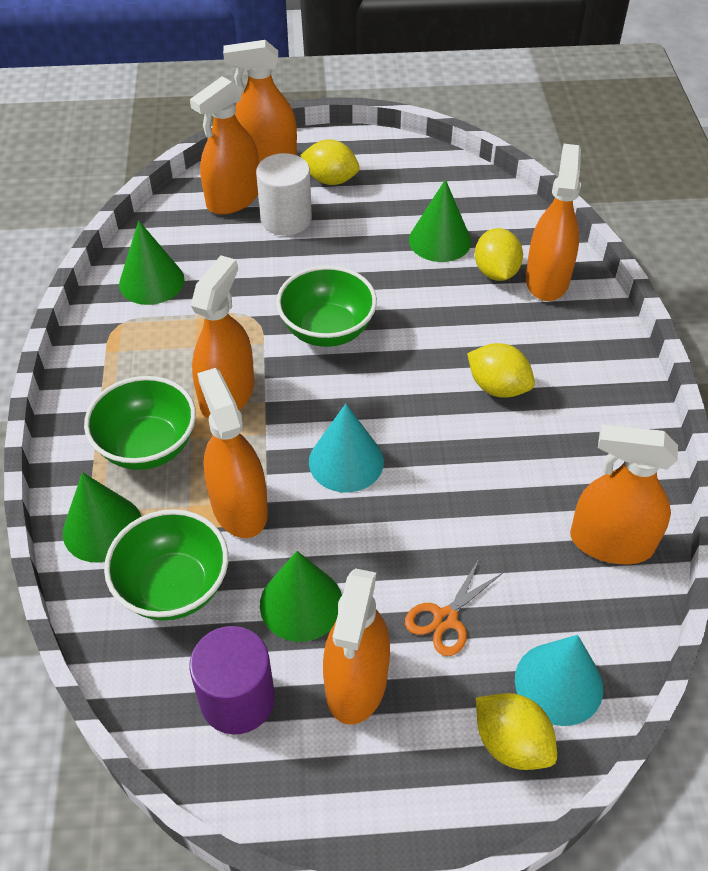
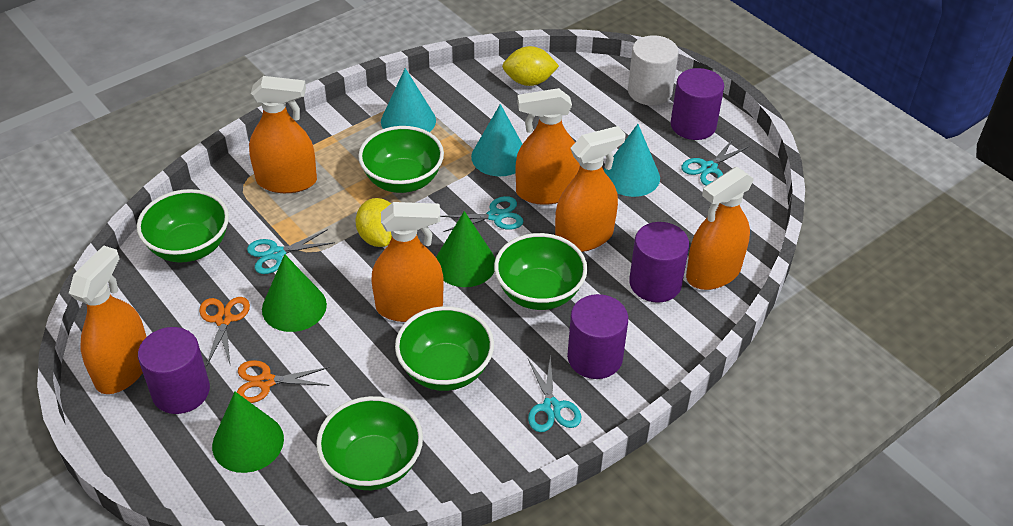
green bowl: [84,376,196,470] [104,509,228,621] [276,266,377,347] = 3 -> [137,189,229,263] [316,396,423,490] [358,126,444,193] [395,306,494,391] [494,233,587,310] = 5
green cone: [63,472,141,563] [119,221,185,305] [260,551,342,642] [409,179,471,262] = 4 -> [212,392,284,473] [262,254,327,332] [436,211,495,287] = 3
orange scissors: [405,559,503,656] = 1 -> [199,297,250,367] [237,360,330,403] = 2
orange spray bottle: [190,76,259,215] [191,255,254,419] [197,368,268,538] [223,40,297,163] [323,568,390,725] [526,144,581,301] [570,424,678,564] = 7 -> [69,245,146,394] [249,76,317,193] [371,202,444,322] [516,88,580,205] [555,126,626,252] [686,167,754,290] = 6
purple cylinder: [189,626,275,734] = 1 -> [138,327,210,414] [567,294,628,379] [629,222,689,303] [671,68,724,140] = 4
turquoise cone: [309,404,384,493] [515,635,603,726] = 2 -> [381,68,436,132] [471,104,522,176] [604,124,660,197] = 3
turquoise scissors: none = 0 -> [247,229,335,274] [440,196,524,232] [528,354,581,432] [681,138,750,186] = 4
yellow lemon: [300,139,360,185] [467,343,535,398] [475,228,523,281] [476,693,557,770] = 4 -> [356,198,392,247] [502,46,559,86] = 2

